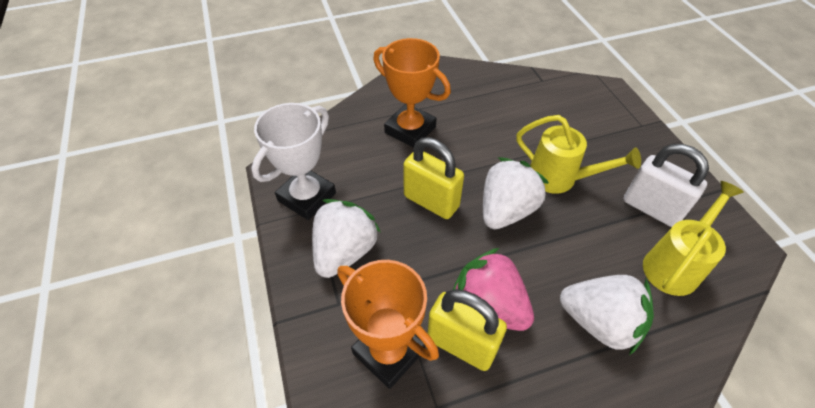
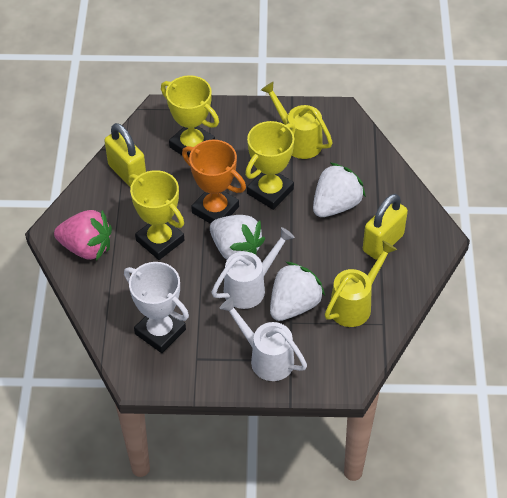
orange trophy: [337,260,439,389] [373,38,451,148] = 2 -> [182,140,246,224] = 1
white padlock: [623,144,709,227] = 1 -> none = 0
white watering can: none = 0 -> [212,227,295,309] [220,297,307,381] = 2
yellow trophy: none = 0 -> [128,170,184,260] [161,75,219,157] [245,121,295,210] = 3

